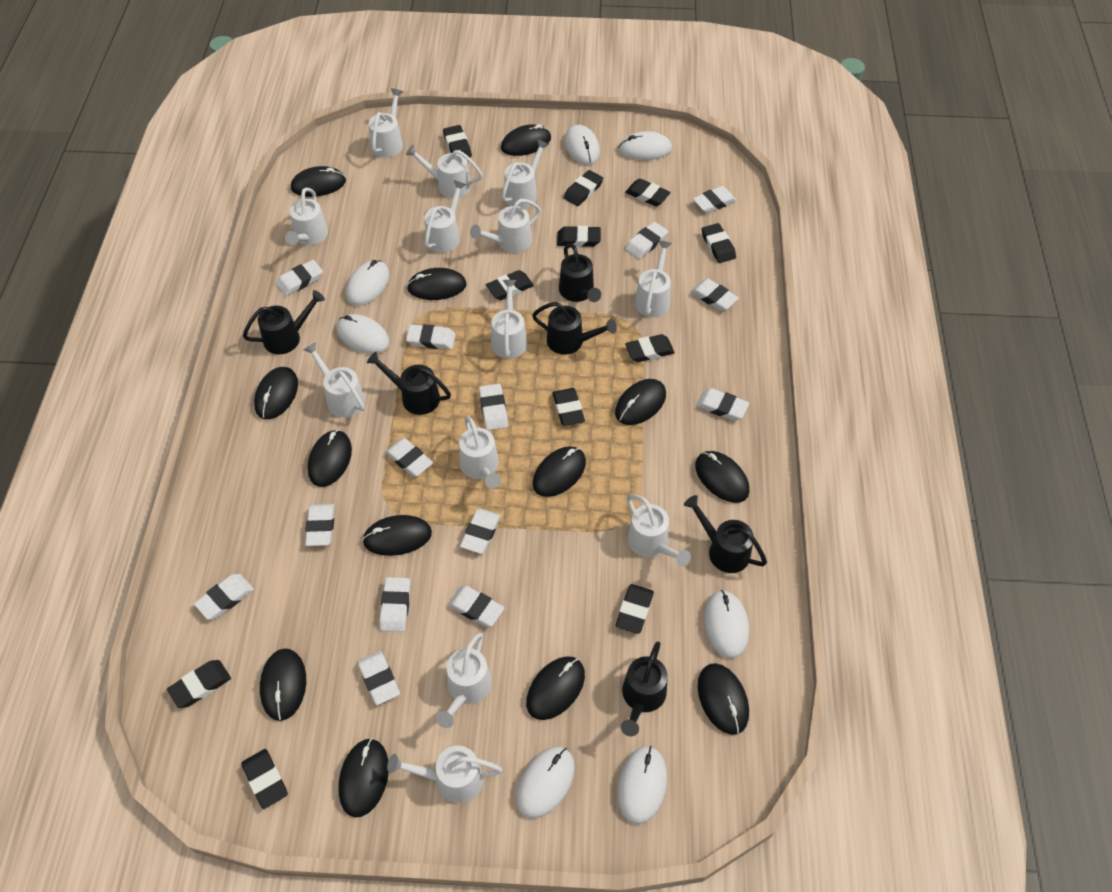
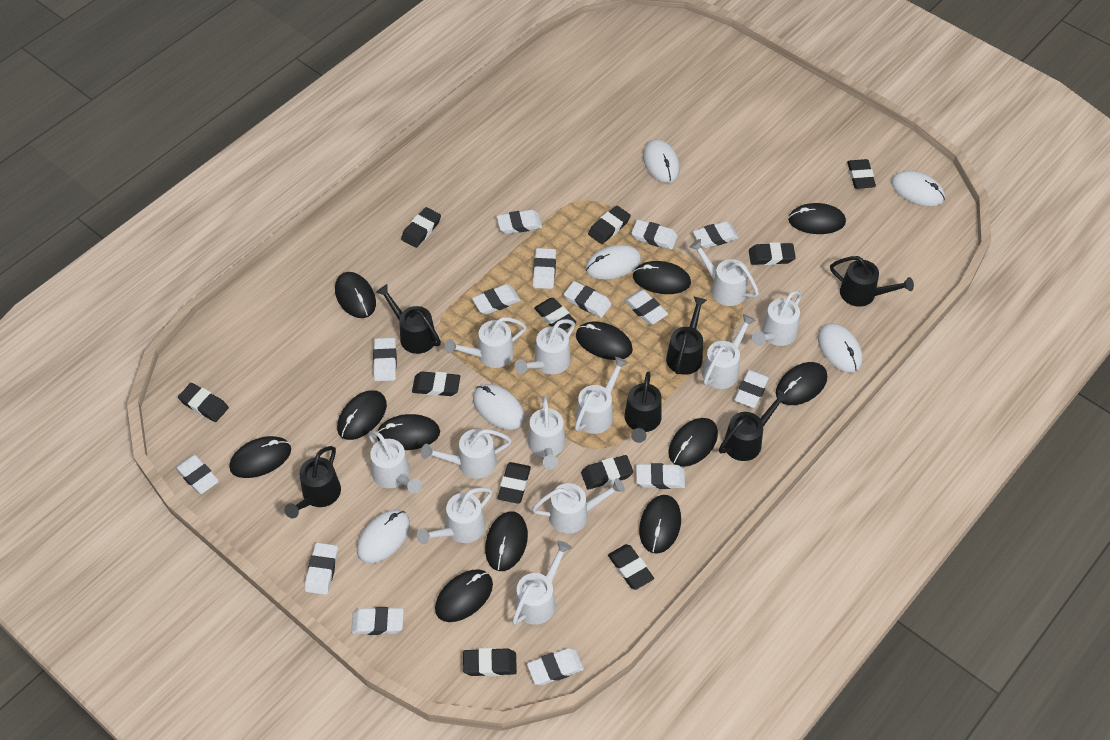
black mouse: [254,367,298,419] [260,648,306,721] [291,166,346,197] [307,430,352,487] [339,738,389,817] [362,515,432,556] [407,268,467,300] [501,124,551,156] [526,656,585,720] [533,446,586,497] [615,379,666,425] [695,451,750,503] [698,663,749,735] = 13 -> [229,436,291,478] [335,272,376,318] [337,390,387,440] [377,414,440,450] [435,569,493,622] [485,511,528,571] [576,321,633,360] [633,261,691,294] [639,495,681,553] [669,418,718,467] [776,362,827,405] [788,203,846,234] = 12
white mouse: [337,314,390,354] [346,260,390,306] [516,747,575,818] [565,125,600,165] [617,746,667,824] [618,131,672,160] [704,590,749,659] = 7 -> [357,510,410,563] [473,384,525,430] [585,245,641,280] [643,139,680,183] [818,323,863,373] [891,171,945,206] = 6
white watering can: [285,188,328,245] [304,342,365,417] [369,88,403,158] [387,746,502,803] [406,144,483,198] [425,180,466,253] [436,633,492,728] [459,416,501,488] [470,199,541,253] [491,280,527,359] [502,139,549,208] [627,494,691,566] [635,240,672,317] = 13 -> [368,431,422,493] [417,487,493,544] [421,429,512,479] [445,317,527,368] [512,541,572,625] [515,319,575,374] [528,396,566,470] [532,478,625,534] [575,357,628,434] [690,239,759,306] [702,314,756,389] [752,291,802,346] = 12

